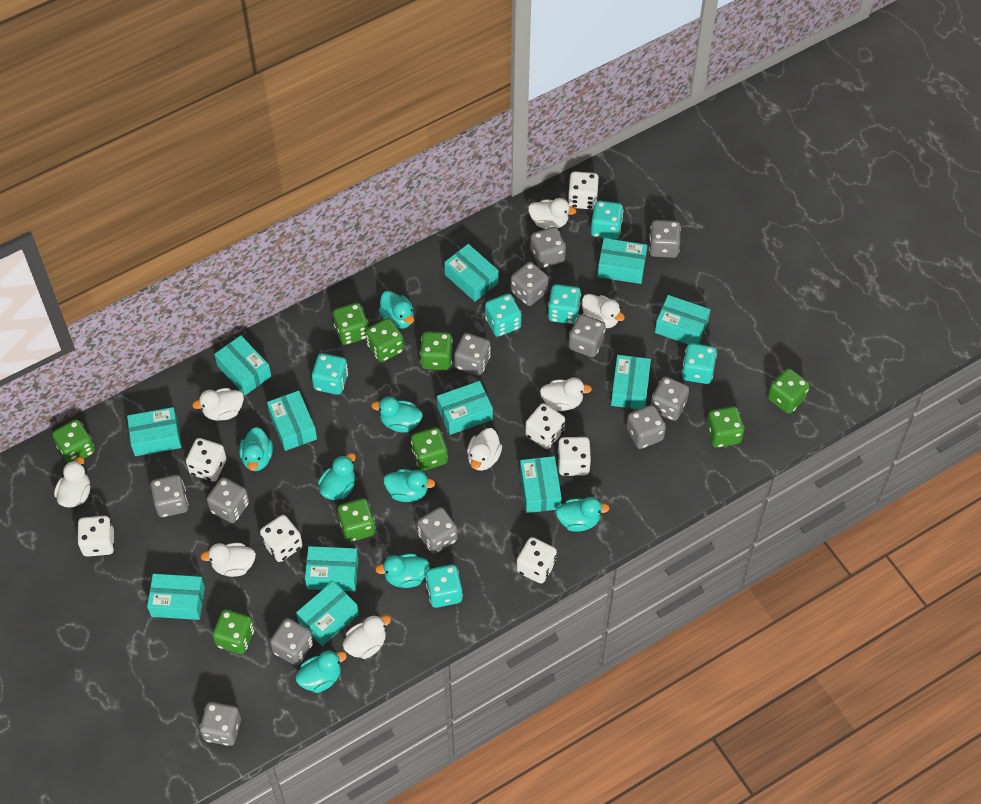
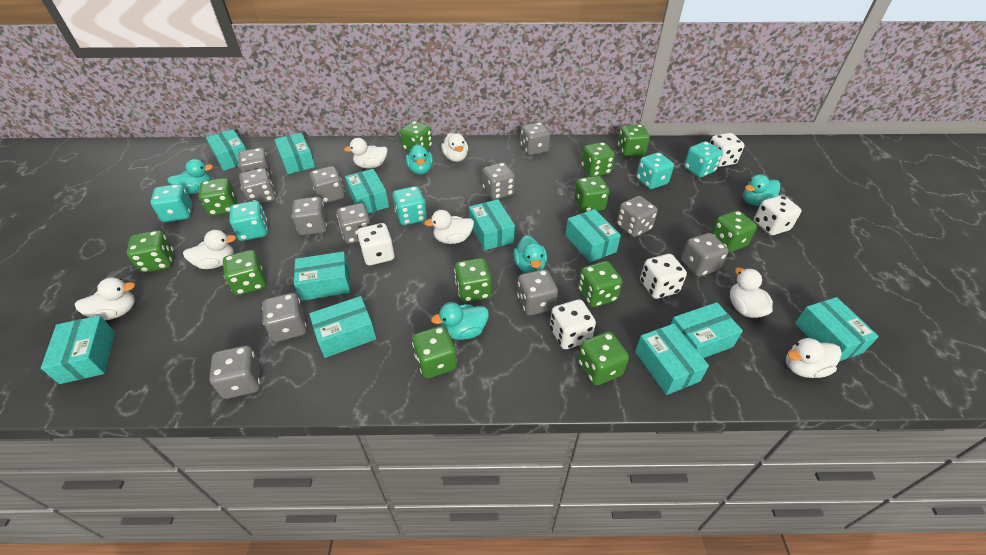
green dice: [52,419,95,463] [212,609,254,654] [333,302,368,345] [337,498,375,542] [366,318,404,362] [411,427,448,471] [420,331,453,370] [707,406,744,448] [768,368,810,414] = 9 -> [127,230,174,273] [199,178,237,216] [223,250,266,295] [400,121,432,152] [412,326,457,378] [454,258,491,302] [574,176,609,213] [578,261,622,307] [578,332,629,385] [581,142,615,177] [618,124,650,157] [711,210,757,253] = 12
turquoise box: [127,407,181,456] [147,574,205,620] [214,335,271,395] [267,391,317,451] [296,581,359,646] [305,546,359,591] [437,381,493,435] [444,244,499,302] [520,456,562,513] [598,238,648,284] [611,355,651,409] [655,295,711,344] = 12 -> [41,315,115,384] [206,129,246,171] [274,133,315,174] [294,251,350,301] [309,296,376,358] [345,169,389,213] [469,200,515,250] [566,209,621,262] [635,324,709,395] [670,302,743,358] [795,297,879,361] = 11
turquoise dice: [312,353,348,395] [425,564,463,608] [485,294,522,337] [548,284,581,324] [591,200,624,240] [682,343,717,384] = 6 -> [150,184,193,222] [229,201,268,241] [393,186,427,225] [636,152,674,189] [684,141,723,177] = 5
turquoise duck: [239,427,273,471] [295,650,347,693] [318,453,356,500] [371,396,423,433] [375,554,430,588] [379,291,414,329] [383,469,435,502] [556,497,610,532] = 8 -> [167,159,213,194] [406,144,433,174] [431,302,489,340] [513,235,547,273] [743,174,780,206] = 5
white dice: [77,516,114,557] [186,438,226,482] [260,515,303,562] [517,537,557,584] [525,403,565,449] [558,437,591,476] [568,171,599,209] = 7 -> [357,223,395,266] [550,299,596,349] [640,254,687,299] [710,133,744,167] [754,195,801,235] = 5
white duck: [54,457,90,508] [192,388,244,421] [200,543,256,577] [342,615,391,659] [467,428,502,471] [528,198,577,229] [540,377,592,411] [582,294,625,328] = 8 -> [75,278,135,321] [183,230,236,269] [344,138,388,169] [424,210,474,244] [441,133,468,162] [730,267,773,318] [786,338,842,378] = 7

